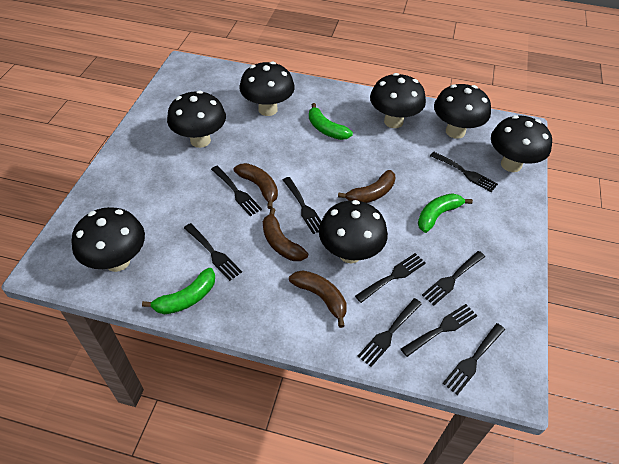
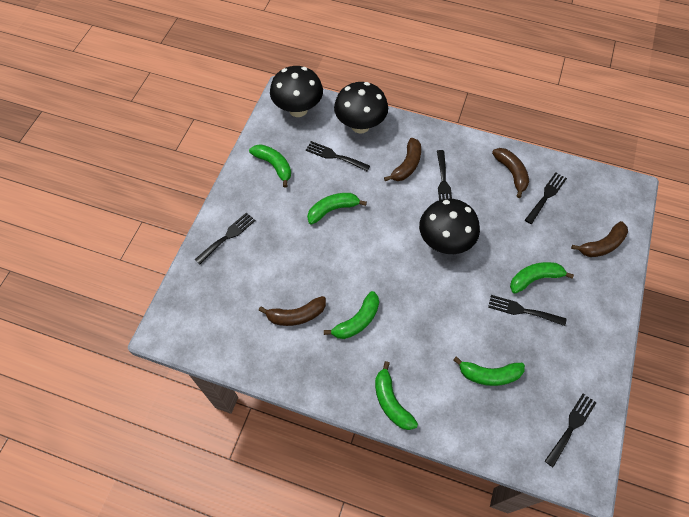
black fork: [184,223,242,281] [211,166,262,216] [283,177,321,234] [355,253,426,303] [358,298,422,367] [401,304,477,357] [422,251,485,305] [430,152,498,192] [443,323,505,395] = 9 -> [194,212,256,264] [306,141,370,171] [437,150,452,200] [488,295,567,326] [525,172,567,224] [545,393,597,467] = 6
black mushroom: [71,207,145,272] [167,91,226,148] [240,62,295,116] [319,200,388,263] [370,73,426,128] [434,84,491,139] [491,115,552,172] = 7 -> [270,66,323,117] [334,82,388,134] [419,198,480,254] = 3
green banana: [142,268,215,314] [309,103,353,140] [418,193,473,233] = 3 -> [249,144,291,188] [307,193,367,225] [324,291,379,339] [375,361,418,430] [453,356,525,386] [510,262,574,294] = 6

